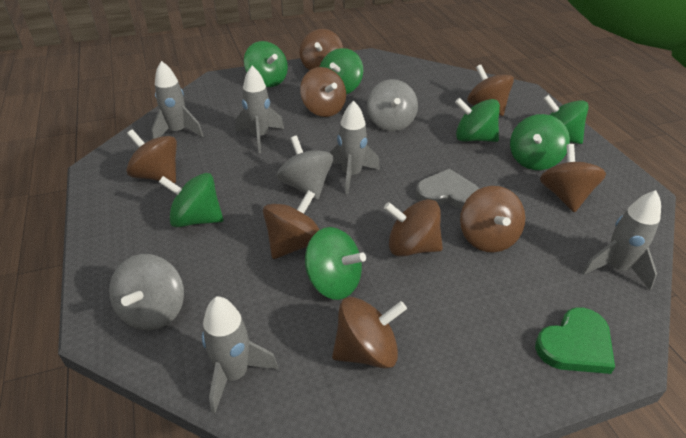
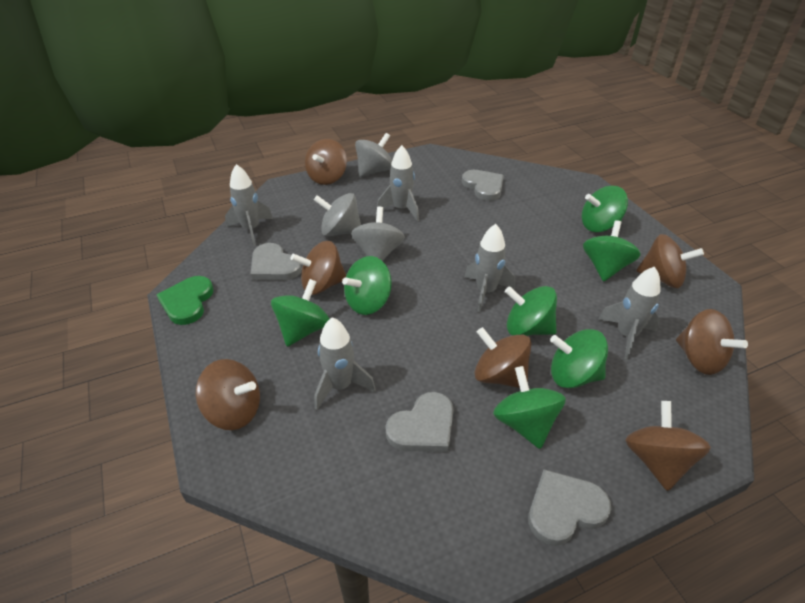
brown spinning top: [126,129,177,184] [263,190,320,259] [300,29,343,70] [300,67,346,117] [332,297,407,369] [384,199,443,257] [460,186,525,252] [467,65,514,116] [540,144,606,212] = 9 -> [196,359,260,430] [290,241,346,295] [305,139,347,185] [474,327,531,388] [625,401,711,491] [636,234,704,288] [676,309,748,375] = 7
grey heart: [416,169,480,209] = 1 -> [251,243,302,280] [386,392,454,452] [462,170,504,201] [528,469,611,546] = 4

